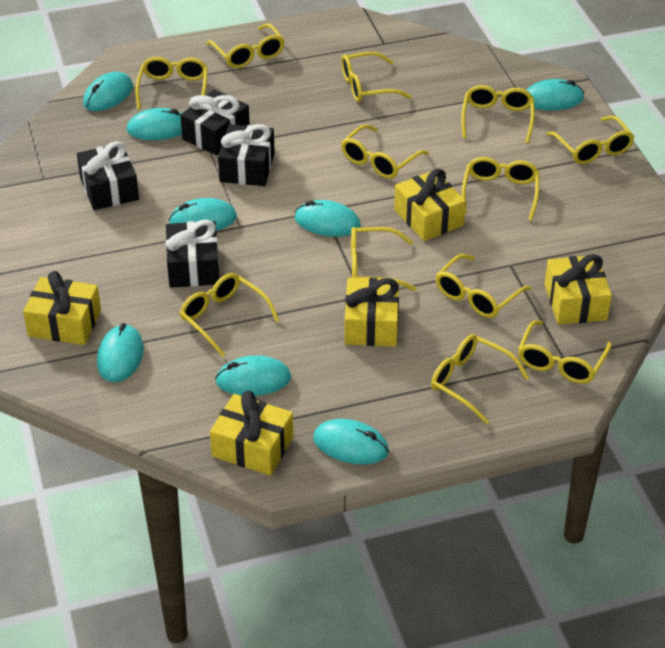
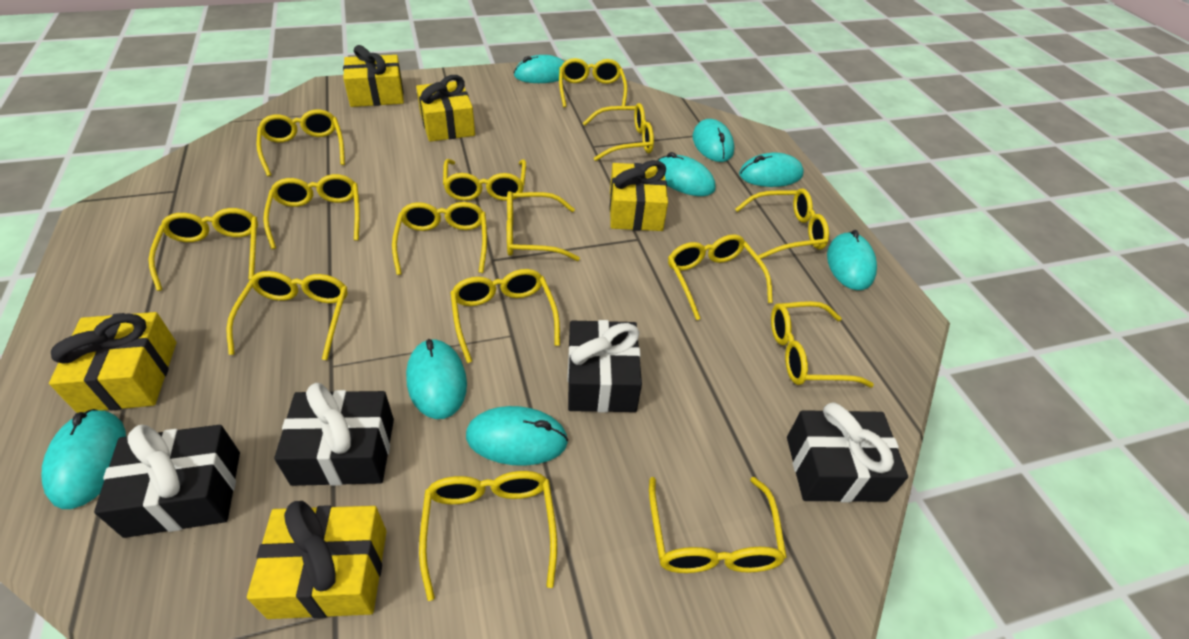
yellow glasses: [135,57,208,109] [180,273,280,357] [206,23,285,68] [341,52,412,102] [341,124,429,179] [351,227,417,291] [431,334,529,424] [436,254,531,318] [461,85,535,143] [462,157,539,221] [518,320,612,384] [546,116,635,164] = 12 -> [148,208,258,291] [226,271,348,360] [257,109,345,176] [263,174,360,249] [392,202,487,275] [419,471,557,601] [443,159,526,201] [450,269,560,363] [507,191,580,261] [559,58,627,108] [583,103,654,161] [649,477,787,573] [668,234,773,320] [735,188,829,259] [771,301,874,387] = 15

